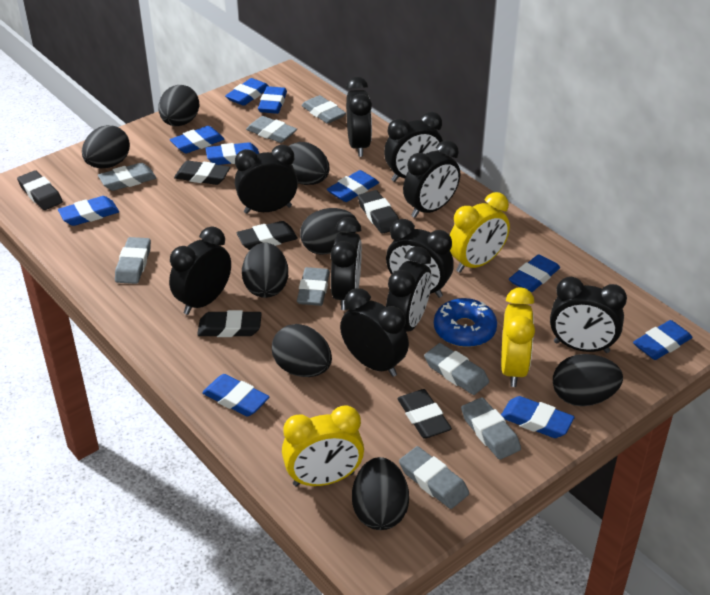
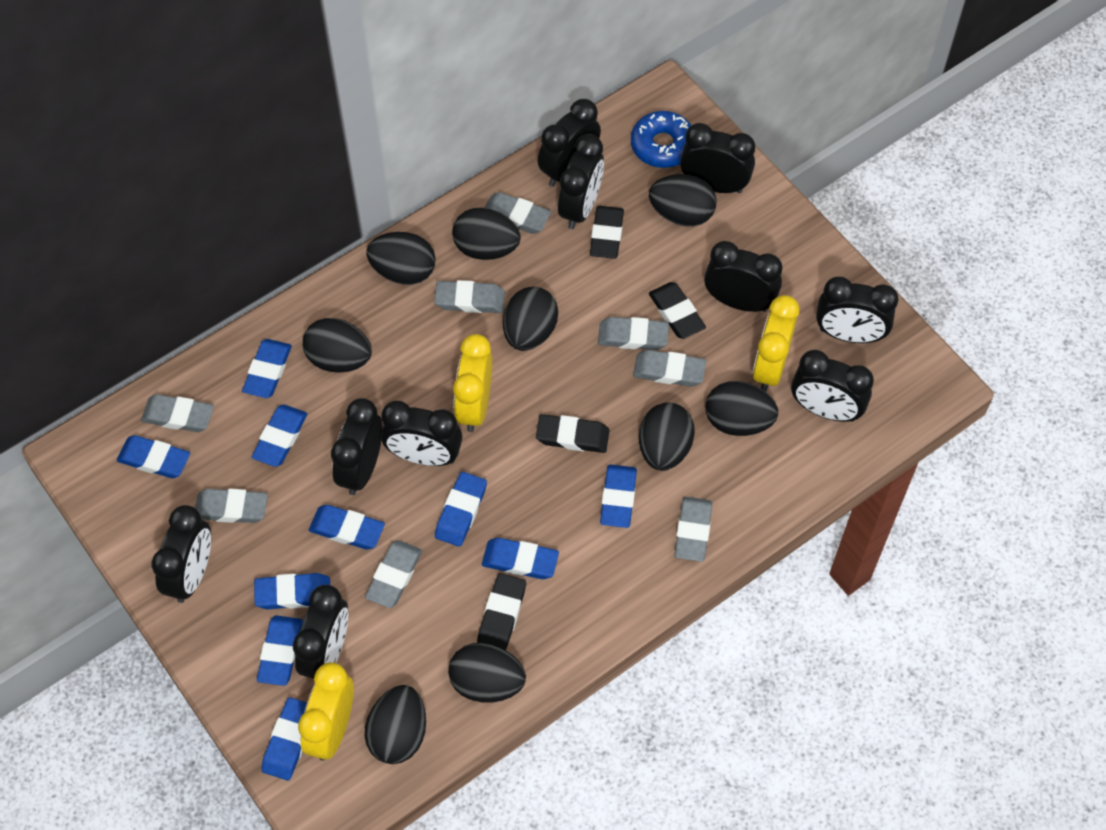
black egg: [82,125,130,168] [158,85,200,126] [242,243,288,298] [272,324,332,377] [289,142,329,185] [300,208,357,255] [352,457,409,530] [553,354,623,406] = 8 -> [303,318,372,372] [365,685,426,764] [366,232,436,285] [448,643,526,702] [452,207,521,260] [503,287,558,351] [639,402,695,471] [649,174,717,227] [705,381,778,436] = 9
black eraser: [17,170,63,210] [174,160,230,185] [197,310,262,337] [236,221,298,250] [358,190,399,234] [397,389,452,439] = 6 -> [477,573,526,650] [536,414,610,453] [590,206,624,259] [649,282,706,339] = 4

